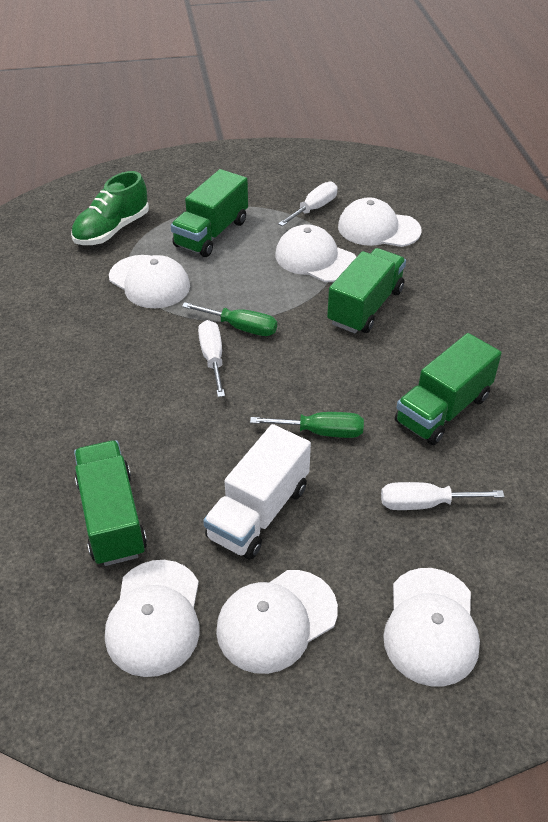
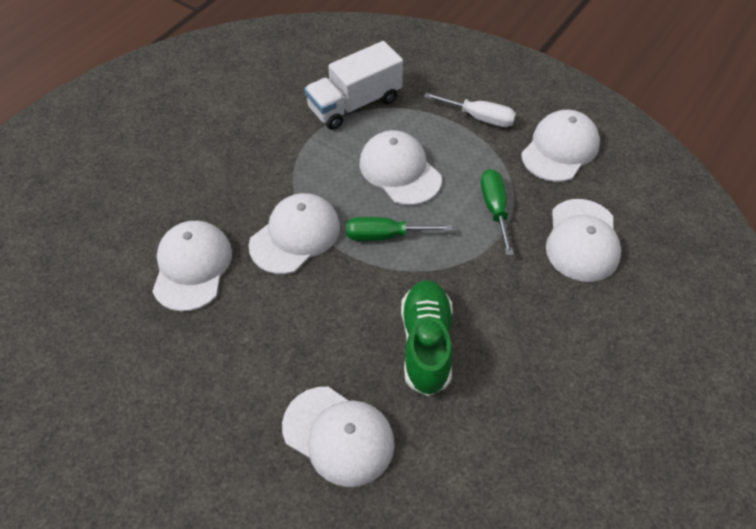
green truck: [74,440,147,566] [171,169,248,257] [327,248,406,333] [395,333,502,445] = 4 -> none = 0
white screwdriver: [198,320,225,397] [278,182,337,226] [381,482,505,510] = 3 -> [424,93,516,127] = 1

